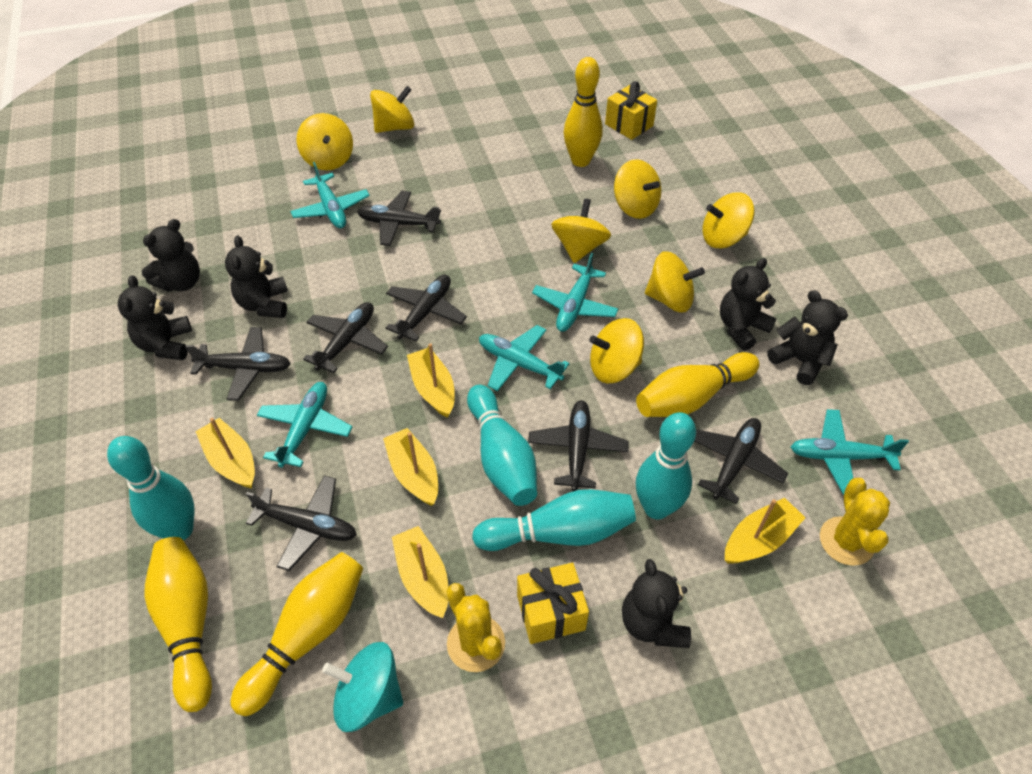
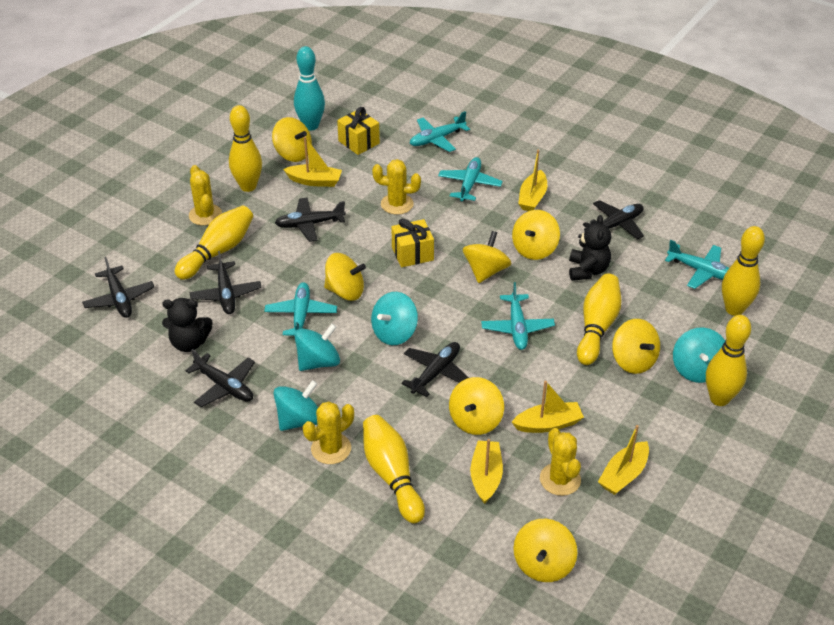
black plane: [185,327,291,401] [246,475,357,571] [303,302,388,373] [357,191,441,246] [386,275,467,341] [528,400,629,491] [695,418,788,504] = 7 -> [82,257,154,318] [185,349,255,407] [190,251,262,314] [275,197,346,242] [402,342,469,397] [583,200,644,240] = 6
black teddy bear: [118,275,192,360] [142,219,200,292] [225,236,288,318] [622,559,691,648] [720,258,776,351] [767,290,848,385] = 6 -> [162,298,212,352] [569,215,611,281] = 2
turquoise bowling pin: [107,436,194,540] [467,385,537,506] [472,489,636,551] [636,412,696,520] = 4 -> [294,46,325,131] = 1
turquoise spinning top: [322,642,403,732] = 1 -> [274,380,318,431] [294,324,340,371] [371,292,418,345] [673,328,725,383] = 4
yellow bowling pin: [144,537,212,712] [231,552,363,716] [564,57,603,167] [636,352,759,417] = 4 -> [175,205,253,280] [229,105,262,192] [363,415,425,523] [577,274,622,365] [706,315,751,406] [722,226,765,316] = 6
yellow cactus: [446,583,505,672] [820,478,890,566] = 2 -> [189,165,222,226] [303,401,354,464] [372,159,421,215] [540,428,581,496] = 4

